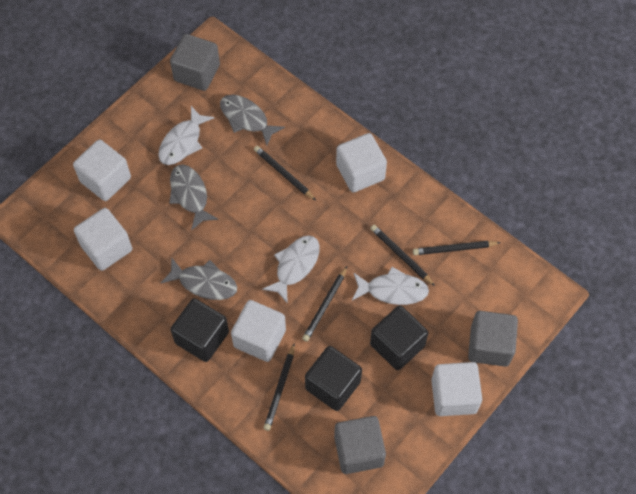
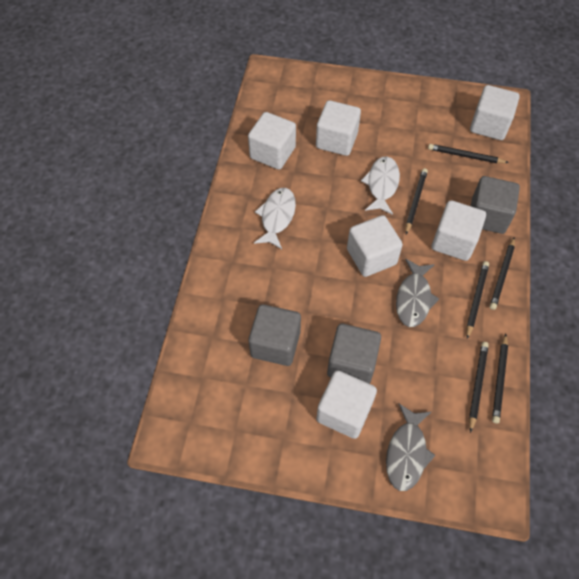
black cube: [170,298,229,362] [305,346,362,411] [370,305,428,370] = 3 -> none = 0
black pencil: [254,146,316,200] [264,343,295,431] [302,266,347,342] [370,225,435,286] [413,241,501,255] = 5 -> [406,168,428,234] [428,144,509,163] [466,261,489,339] [469,342,489,433] [490,237,515,310] [492,334,508,423] = 6
grey fish: [161,257,237,300] [169,165,219,231] [220,95,285,145] = 3 -> [386,404,436,491] [396,258,439,327] = 2
white cube: [73,140,131,201] [74,208,132,271] [231,300,286,362] [336,133,387,192] [431,362,482,416] = 5 -> [248,112,296,170] [316,100,361,156] [316,370,377,439] [347,215,403,277] [432,200,486,261] [470,85,520,140] = 6
white fish: [158,106,214,165] [262,235,320,304] [352,267,429,305] = 3 -> [254,188,296,249] [361,157,400,215] = 2

